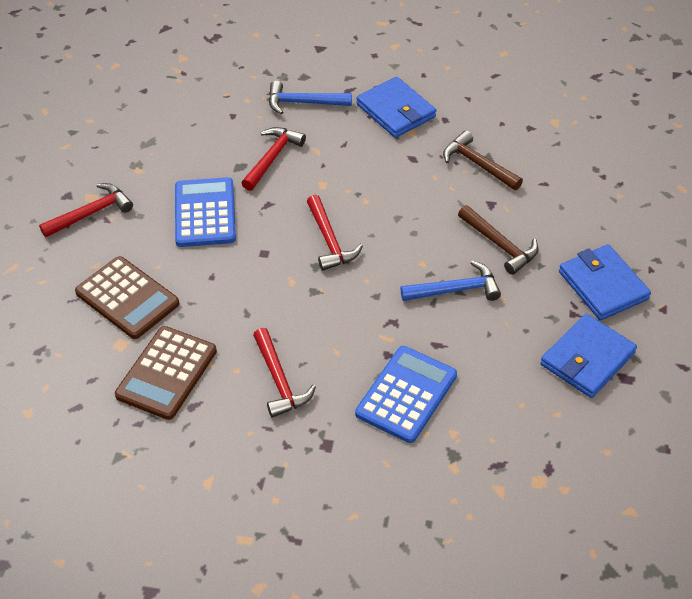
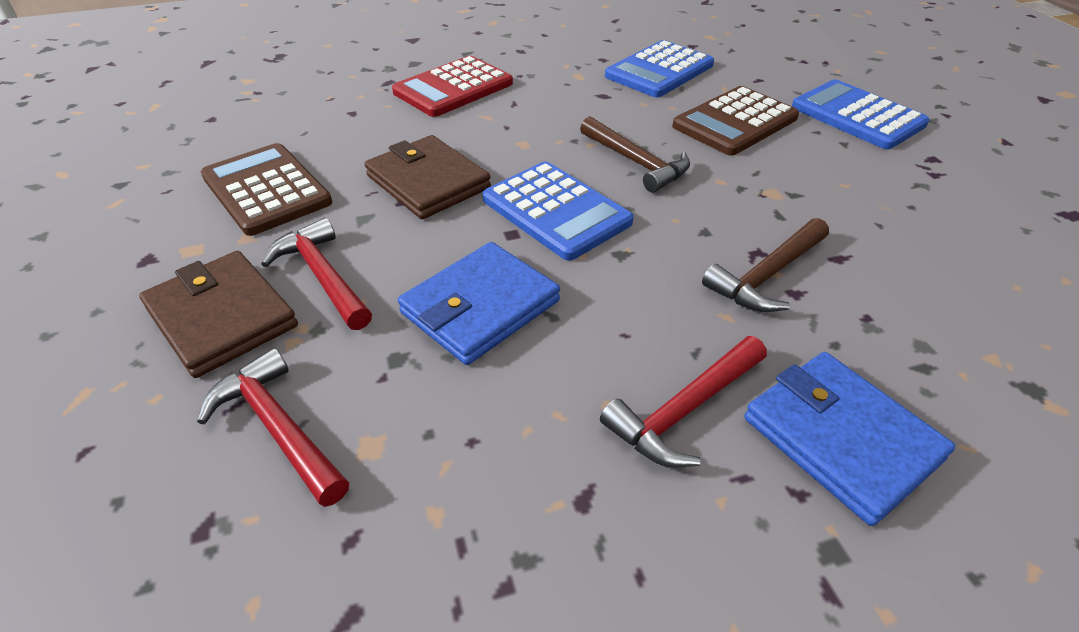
blue calculator: [175,177,236,247] [355,346,457,443] = 2 -> [482,162,634,261] [605,40,714,97] [792,79,929,149] = 3
blue hammer: [269,81,352,115] [401,261,501,301] = 2 -> none = 0
blue wallet: [356,77,436,138] [540,314,637,398] [559,244,651,320] = 3 -> [398,242,560,365] [744,352,955,526] = 2
brown wallet: none = 0 -> [139,251,298,378] [365,135,491,219] = 2
red calculator: none = 0 -> [392,56,513,117] = 1
red hammer: [39,183,133,237] [242,127,306,191] [253,328,316,418] [307,195,363,271] = 4 -> [197,348,349,507] [261,218,372,330] [600,336,767,468] = 3

